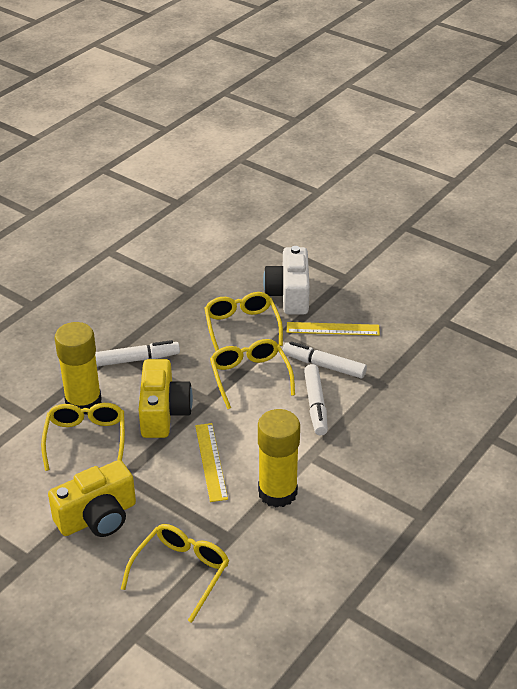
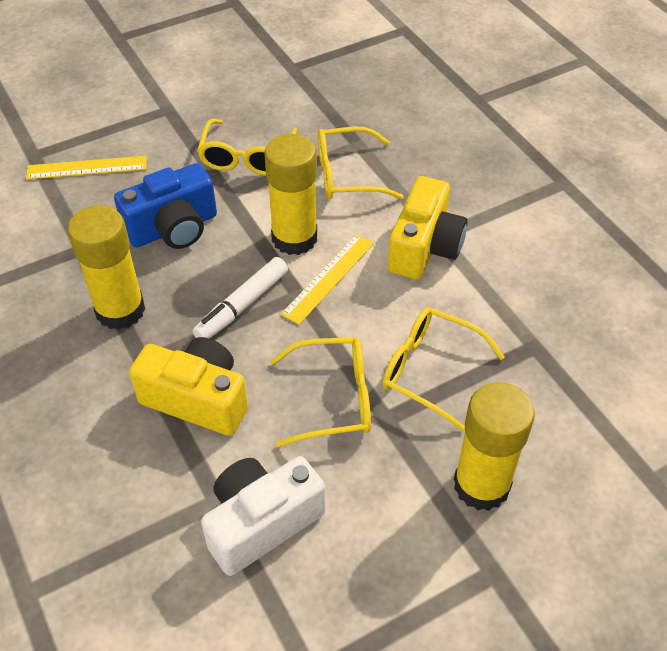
blue camera: none = 0 -> [114,163,217,249] = 1
white marker: [95,340,180,367] [283,341,367,378] [304,364,328,435] = 3 -> [192,257,288,339] = 1
yellow glue stick: [55,322,102,415] [258,409,300,507] = 2 -> [68,205,145,330] [264,134,317,255] [454,382,535,511] = 3

